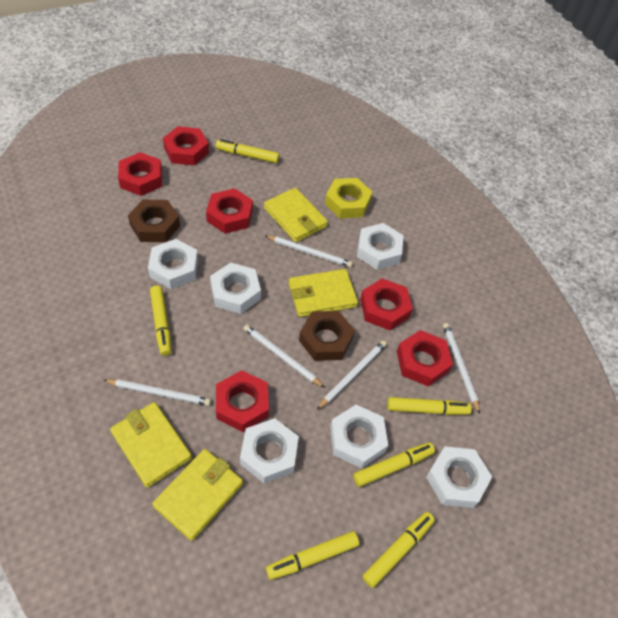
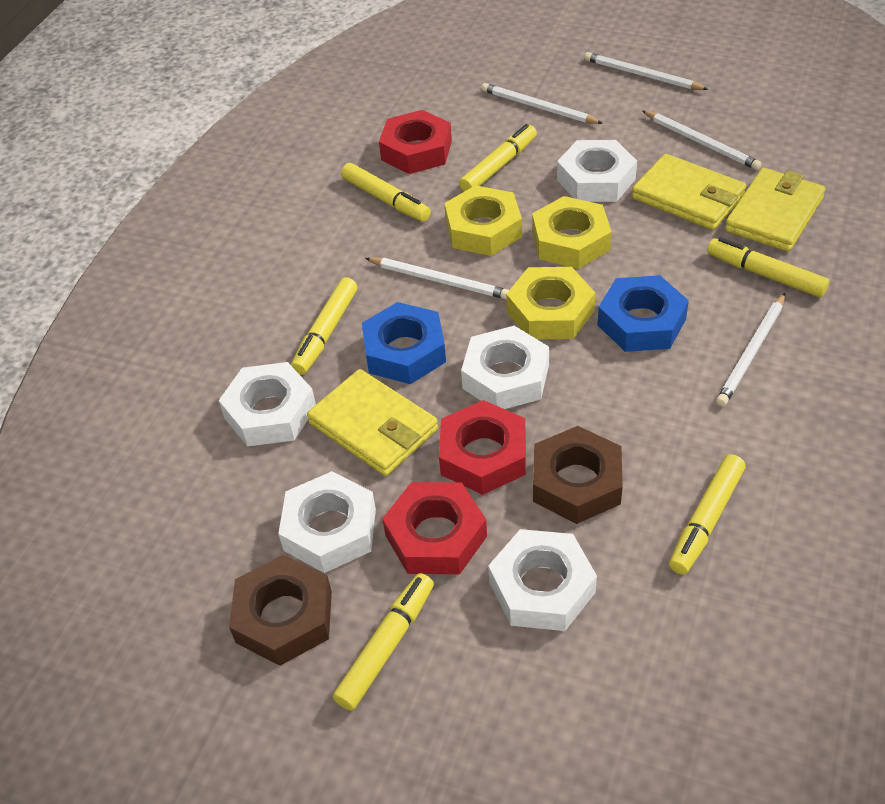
blue nut: none = 0 -> [362,302,446,384] [598,275,689,352] = 2
red nut: [118,152,162,196] [163,126,209,166] [206,188,253,234] [216,370,269,432] [360,278,413,330] [397,330,453,387] = 6 -> [379,110,452,174] [382,482,487,574] [439,400,526,495] = 3
white nut: [148,239,198,289] [210,262,261,314] [240,418,299,484] [330,405,388,468] [357,223,404,270] [426,446,492,508] = 6 -> [219,362,316,446] [278,471,376,573] [461,326,549,409] [488,529,597,631] [557,140,637,202] = 5
yellow nut: [325,178,372,218] = 1 -> [444,185,522,256] [506,267,595,339] [532,196,611,269] = 3
yellow wallet: [110,402,192,488] [152,449,243,541] [264,188,328,242] [289,269,358,317] = 4 -> [307,369,438,476] [632,154,746,230] [725,168,826,252] = 3

